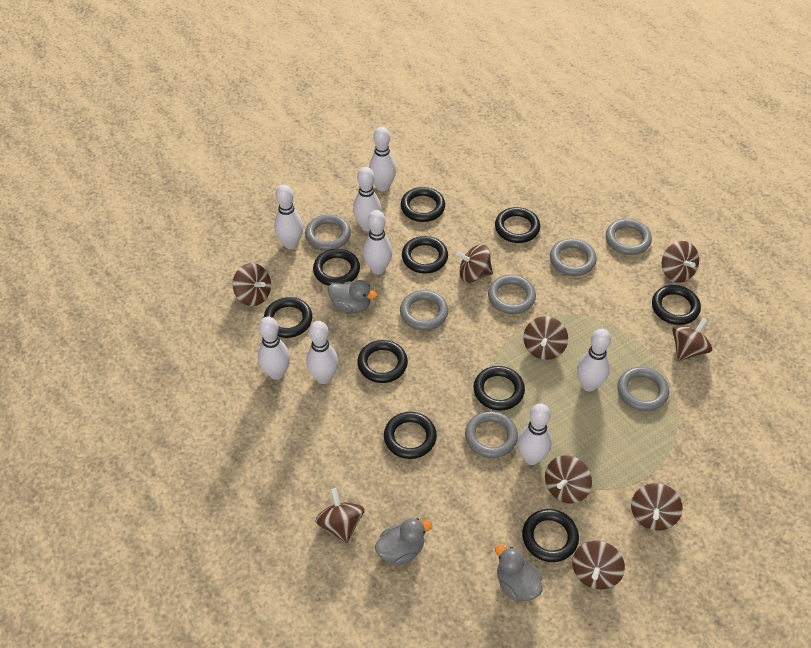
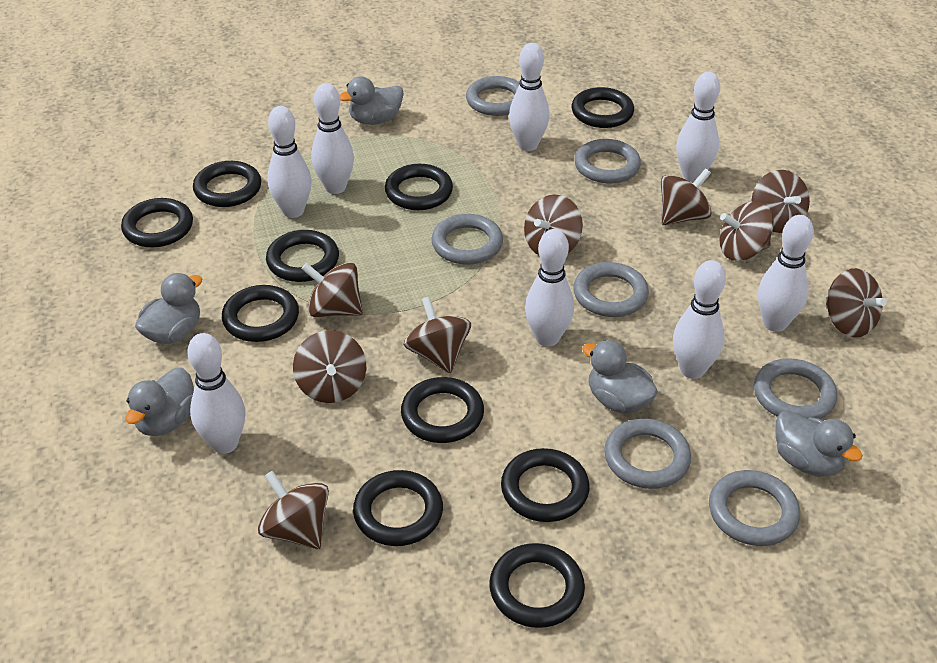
grey duck: [328,280,377,313] [375,518,432,566] [495,545,543,601] = 3 -> [125,368,194,436] [135,273,202,344] [339,77,404,125] [582,340,658,414] [775,410,863,477] = 5

